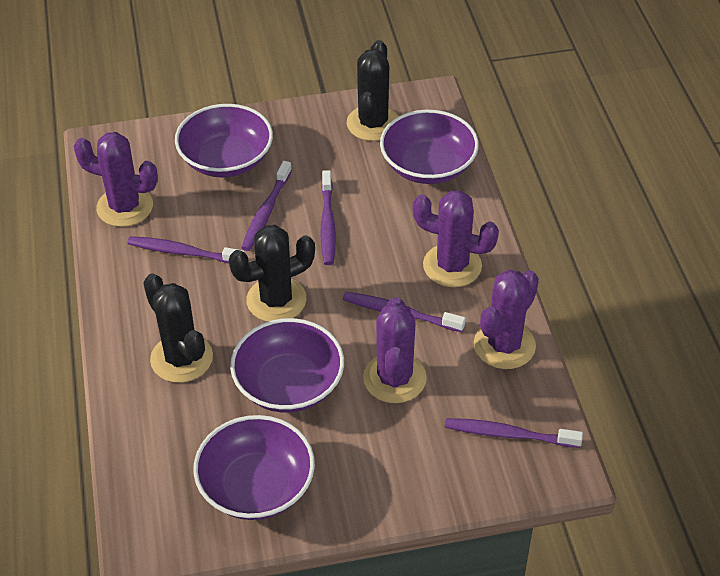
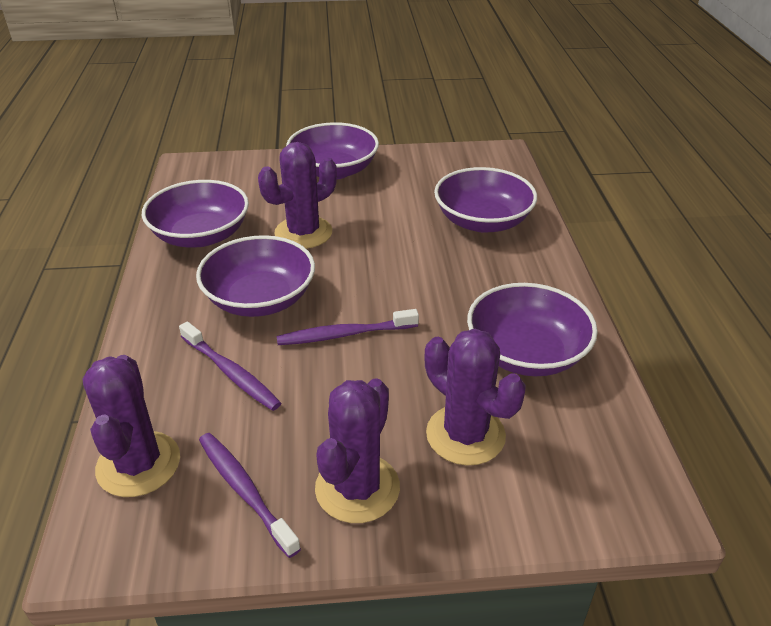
black cactus: [143,273,213,383] [229,225,315,322] [347,40,399,141] = 3 -> none = 0
purple bowl: [175,104,273,178] [193,415,315,520] [230,318,344,413] [380,110,479,184] = 4 -> [142,180,249,248] [196,235,315,317] [286,122,379,180] [434,167,537,233] [467,283,598,376] = 5
purple toothbrush: [127,236,244,264] [241,161,292,251] [320,170,336,265] [343,292,466,332] [445,418,583,448] = 5 -> [179,321,281,411] [199,433,301,558] [276,309,419,345] = 3

